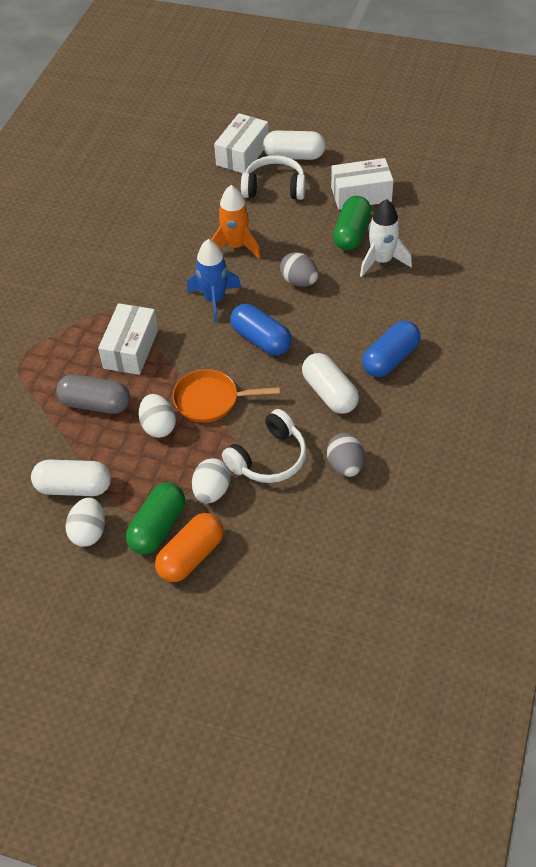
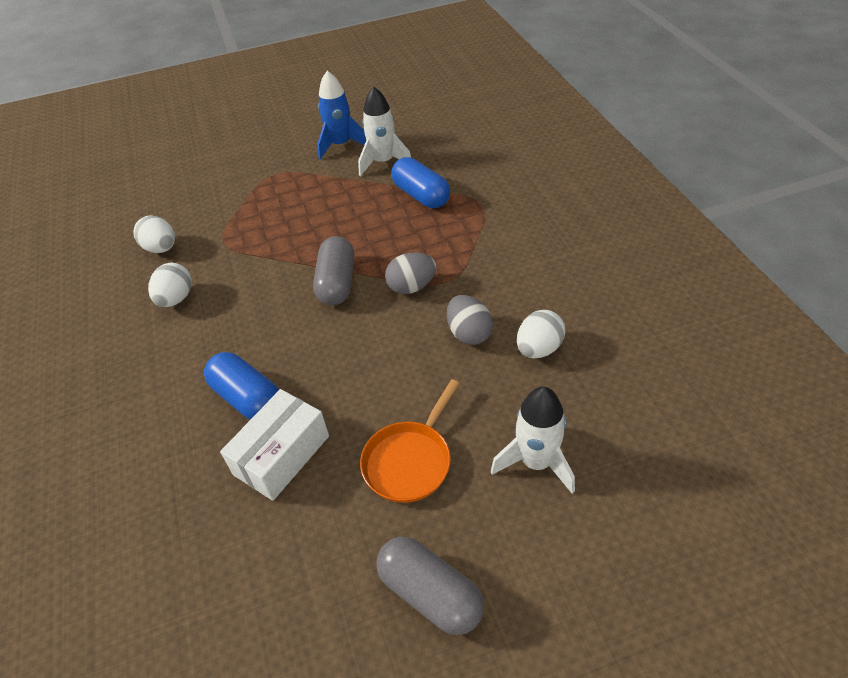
green capsule: [126,482,185,554] [333,196,371,251] = 2 -> none = 0
grey capsule: [56,374,130,414] = 1 -> [313,236,354,305] [377,537,484,635] = 2
orange capsule: [155,513,224,582] = 1 -> none = 0
orange rocket: [211,185,261,259] = 1 -> none = 0
white box: [98,303,158,375] [214,113,269,173] [331,158,394,209] = 3 -> [220,389,329,501] = 1
white capsule: [31,460,111,496] [263,131,325,160] [302,353,359,414] = 3 -> none = 0
white headphones: [222,409,307,483] [241,155,306,200] = 2 -> none = 0
white rocket: [360,199,412,277] = 1 -> [358,86,411,177] [491,386,575,494] = 2

